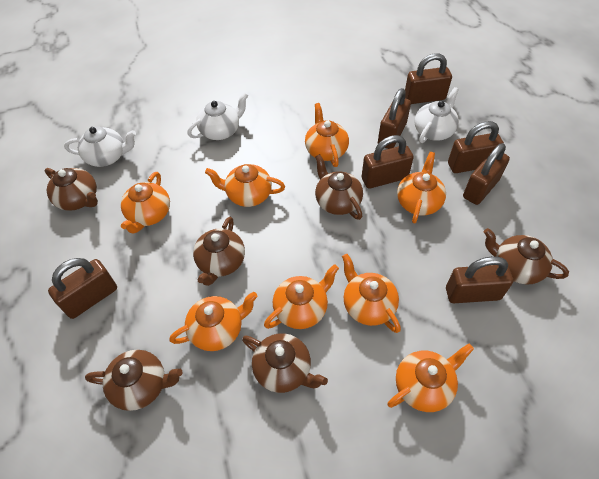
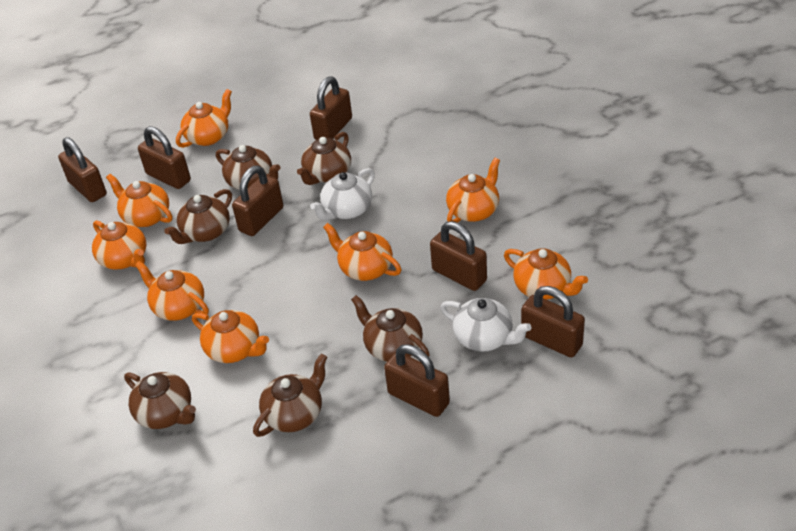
white teapot: [64,126,136,167] [187,92,248,140] [414,87,459,143] = 3 -> [310,168,375,220] [440,298,531,352] = 2

